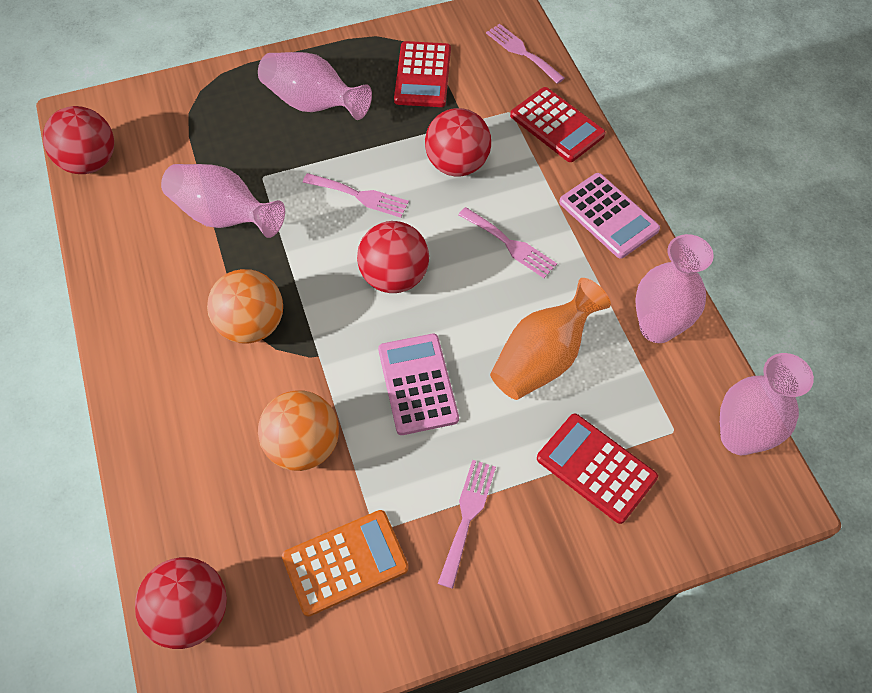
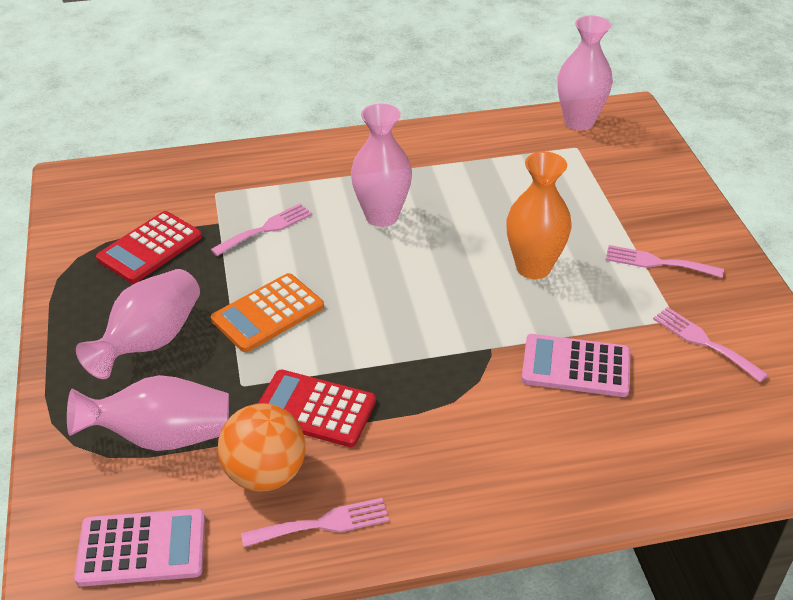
orange ball: [207,269,283,344] [258,390,339,471] = 2 -> [218,403,306,492] = 1
red ball: [43,106,114,174] [135,557,227,649] [357,221,429,293] [425,108,491,176] = 4 -> none = 0
red calculator: [394,41,451,107] [510,87,605,162] [537,414,658,524] = 3 -> [96,211,202,283] [258,370,376,447] = 2

